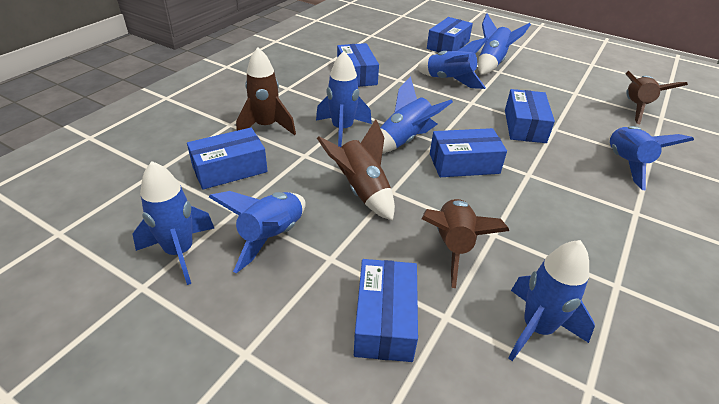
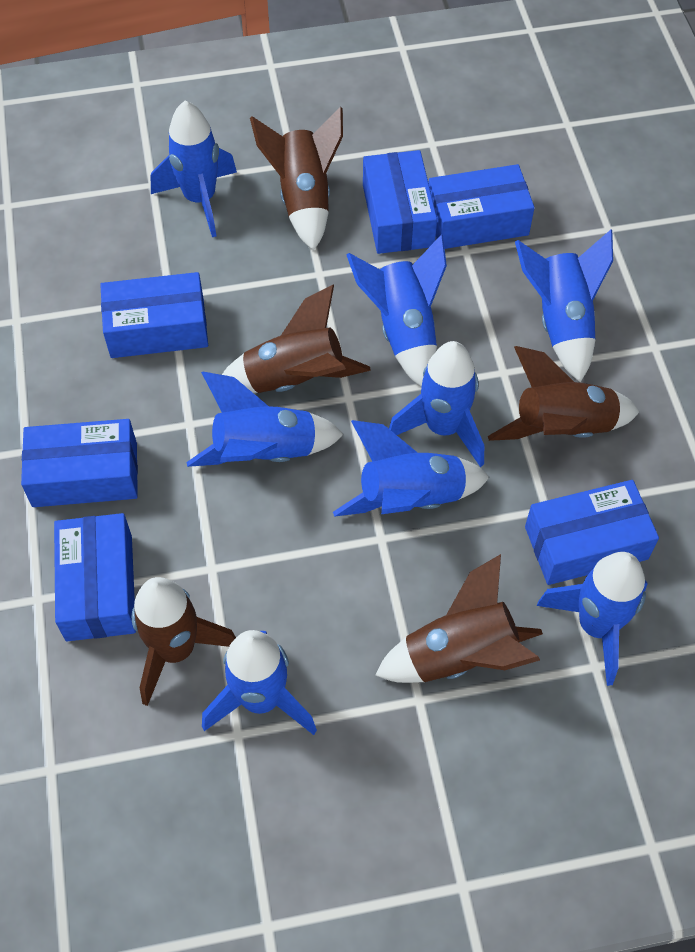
brown rocket: [236,48,296,135] [317,119,395,221] [422,199,509,288] [625,71,688,124] = 4 -> [132,577,236,706] [222,285,371,393] [250,107,343,251] [375,554,543,683] [488,346,640,441] = 5

